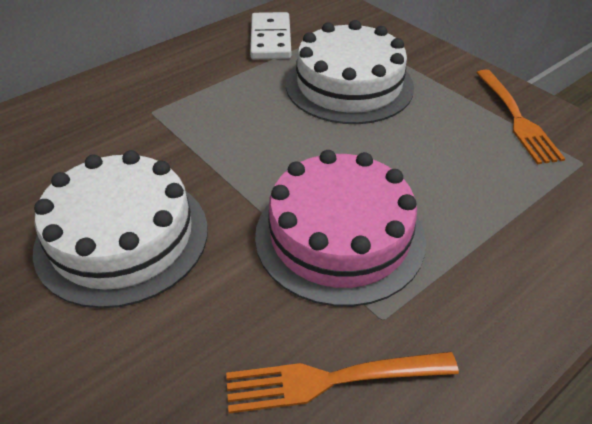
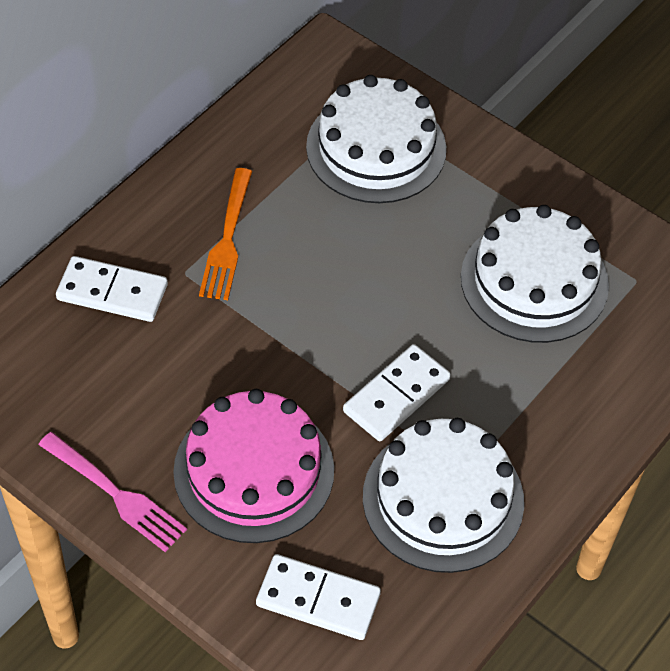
orange fork: [226,352,459,414] [477,70,565,165] = 2 -> [199,168,252,300] = 1
pink fork: none = 0 -> [38,432,187,552] = 1
white cake: [33,150,208,308] [286,20,414,124] = 2 -> [306,75,446,203] [363,418,524,573] [461,205,609,343] = 3
white domino: [250,12,291,59] = 1 -> [56,256,168,322] [256,554,381,640] [343,344,451,441] = 3

